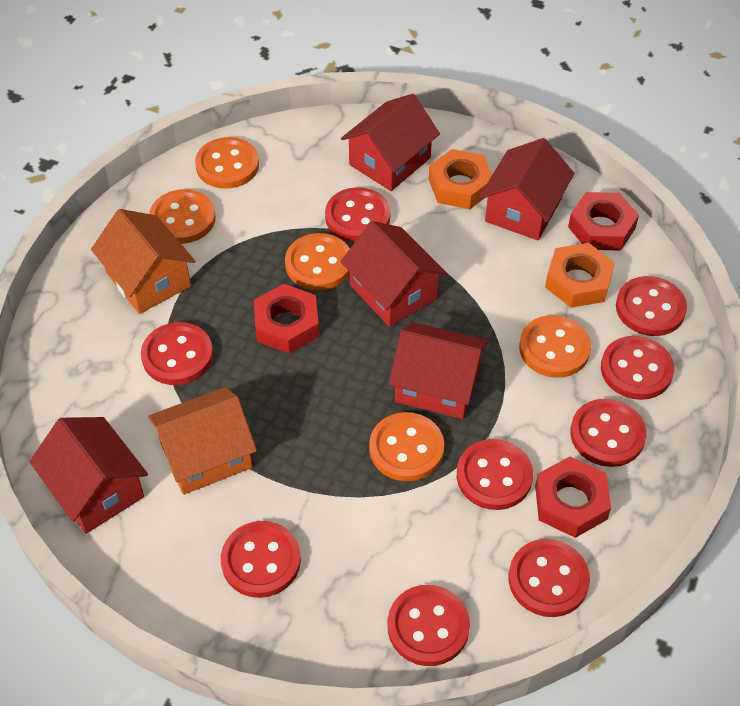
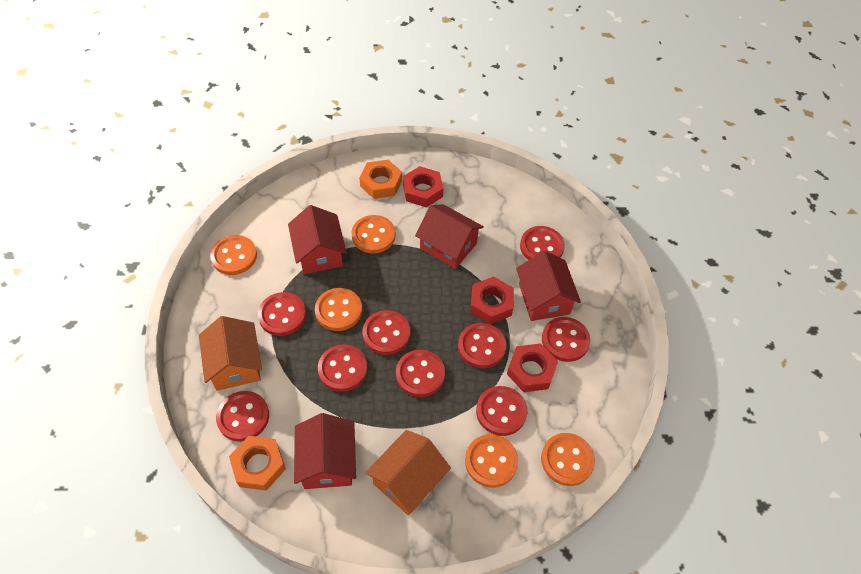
red house: [29,417,148,534] [341,94,440,191] [341,221,448,327] [389,322,488,419] [479,138,574,240] = 5 -> [288,205,347,274] [294,413,356,489] [415,204,484,269] [516,251,581,321] = 4

